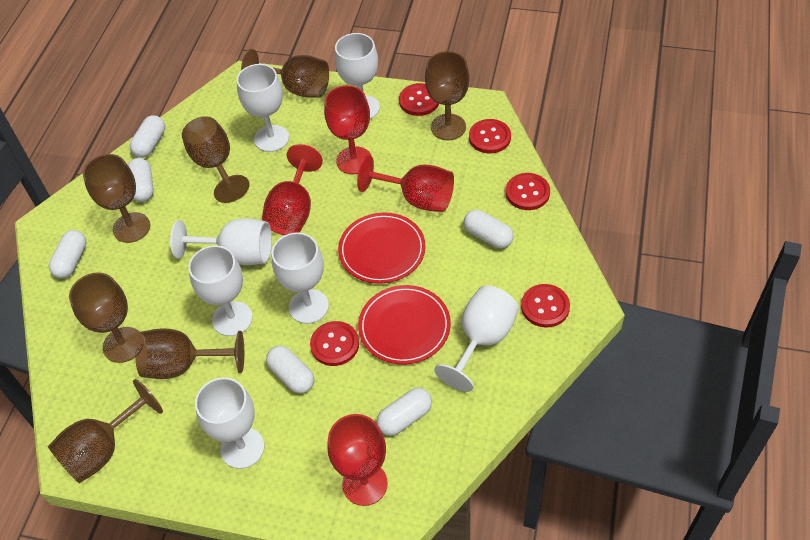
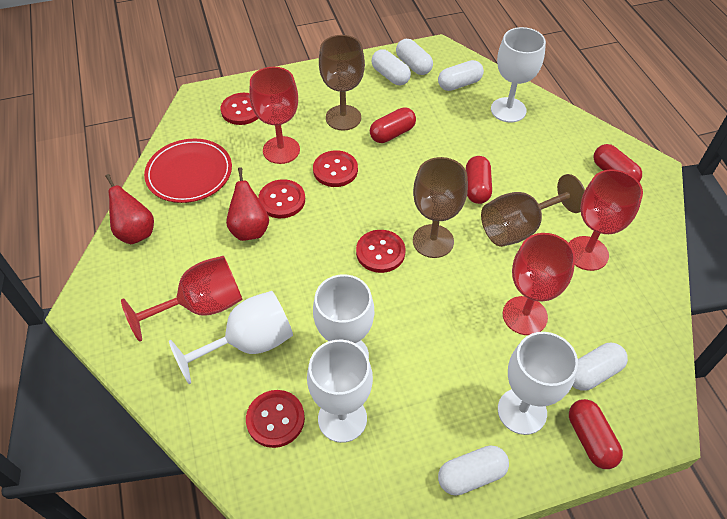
brown goblet: [48,379,163,483] [69,272,140,363] [83,154,150,243] [135,328,244,379] [182,116,250,203] [241,49,329,98] [425,51,469,140] = 7 -> [319,35,365,131] [413,157,468,258] [481,174,585,247] = 3
red capsule: none = 0 -> [370,107,416,143] [466,156,492,204] [569,399,623,469] [594,144,642,182] = 4
red pear: none = 0 -> [106,174,154,244] [226,167,269,241] = 2
red plate: [338,212,426,284] [358,285,451,364] = 2 -> [144,139,232,203] = 1
white capsule: [49,230,87,279] [128,158,154,202] [130,115,165,158] [266,346,314,394] [377,388,432,436] [464,210,514,248] = 6 -> [372,49,411,85] [396,39,433,75] [438,60,484,91] [438,445,509,496] [573,343,628,391] = 5
white goblet: [170,219,272,265] [188,245,253,336] [195,377,264,469] [237,64,289,152] [272,232,329,324] [335,33,380,119] [434,285,519,392] = 7 -> [169,291,293,384] [307,340,373,443] [313,274,374,359] [491,27,546,123] [498,332,578,435] = 5

